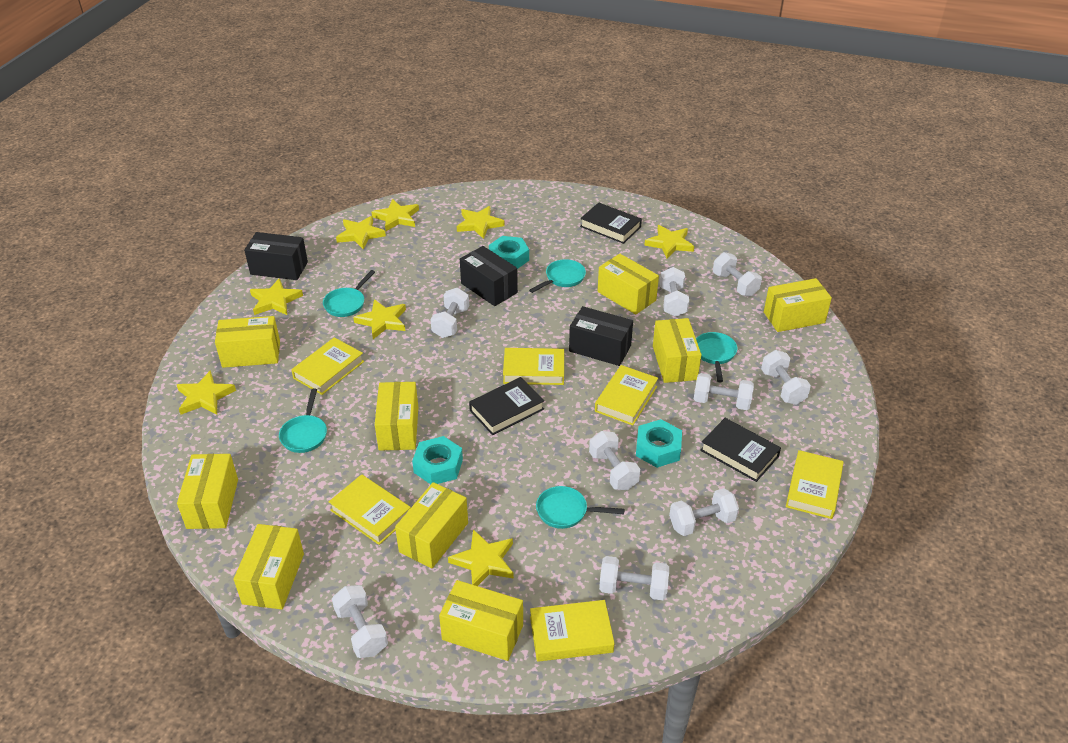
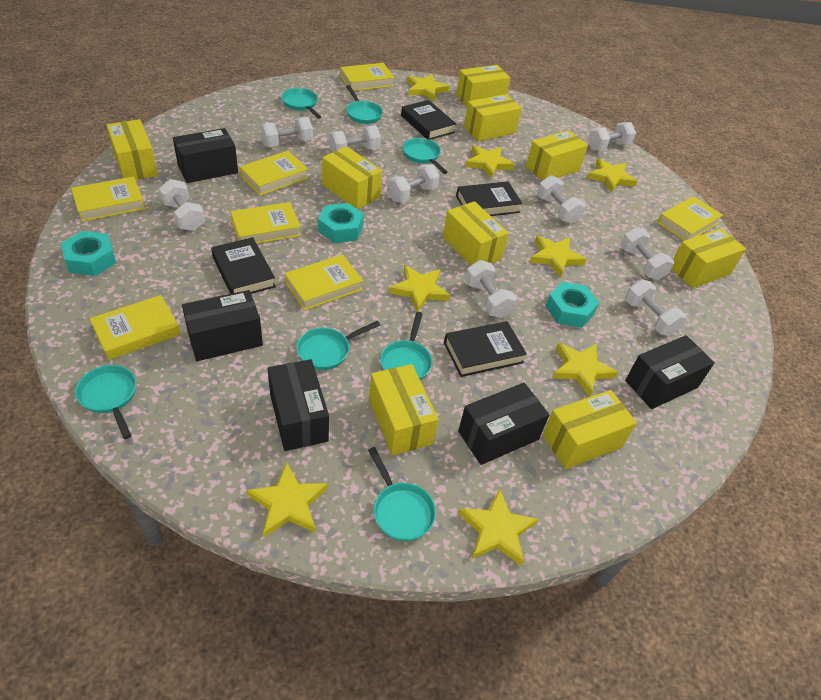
black book: [469,377,544,435] [580,203,642,244] [700,418,781,482] = 3 -> [211,237,276,294] [401,100,456,140] [444,321,527,377] [456,181,522,216] = 4
black box: [244,232,308,280] [460,246,518,306] [569,306,633,366] = 3 -> [173,128,238,183] [182,290,263,361] [268,359,329,451] [458,383,549,465] [625,335,715,409] = 5
turquoise pan: [279,388,327,453] [323,270,375,317] [529,259,586,293] [536,486,625,529] [696,332,737,382] = 5 -> [75,365,137,439] [281,88,321,119] [296,321,380,370] [346,85,383,124] [368,447,436,541] [380,312,432,380] [402,138,448,174] = 7
yellow book: [291,337,364,395] [329,474,411,545] [503,348,564,385] [530,600,615,662] [595,365,658,425] [786,450,844,519] = 6 -> [71,176,145,222] [90,295,180,360] [230,202,301,244] [240,151,308,196] [285,254,363,311] [340,63,395,91] [658,196,723,241] = 7

